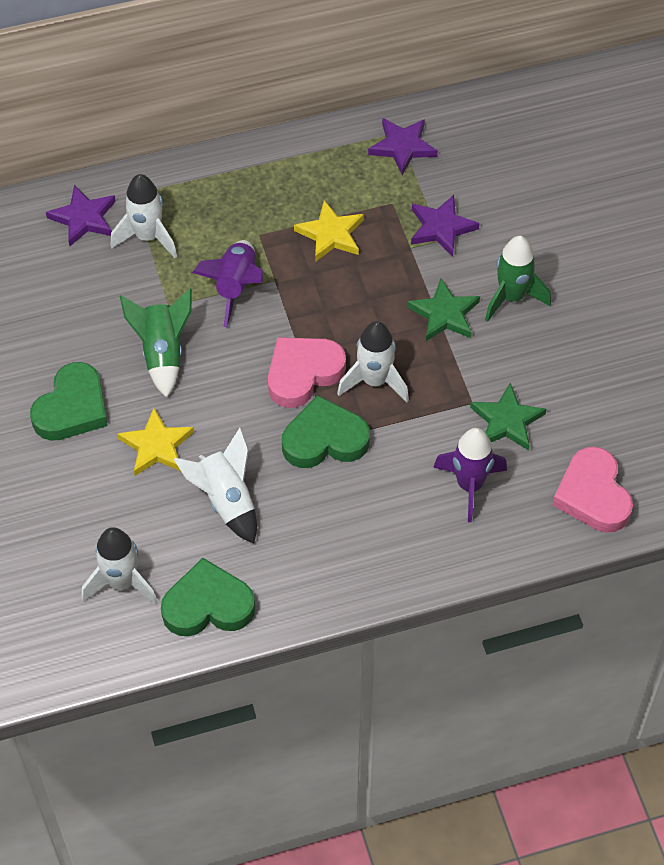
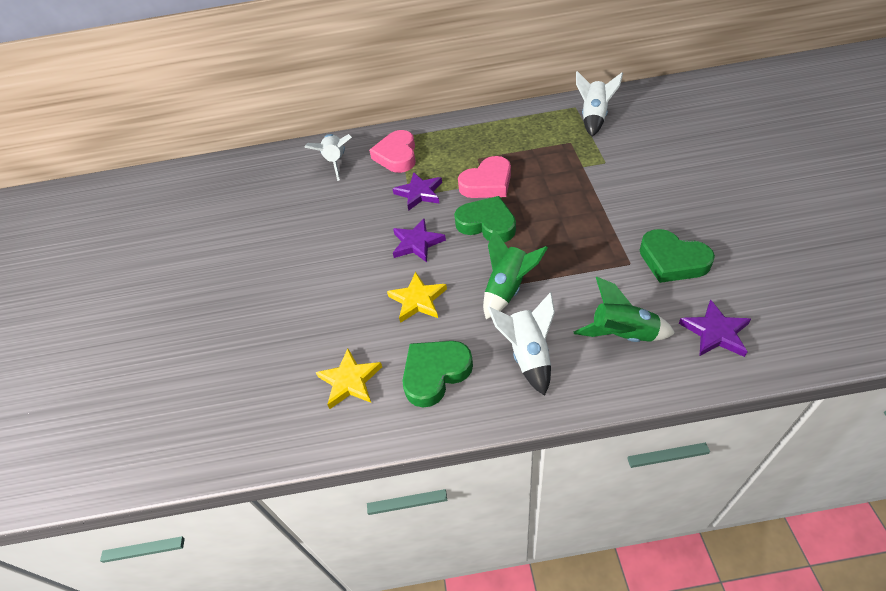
green star: [407,278,480,341] [470,383,546,451] = 2 -> none = 0
purple rocket: [192,240,264,327] [433,428,507,522] = 2 -> none = 0
white rocket: [82,527,158,605] [111,174,177,258] [174,427,257,544] [337,321,409,402] = 4 -> [304,134,352,181] [488,292,555,396] [576,71,623,137] = 3

